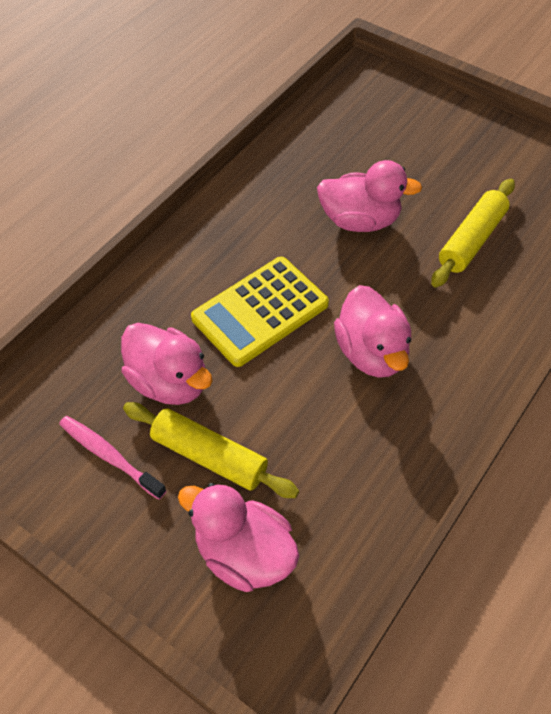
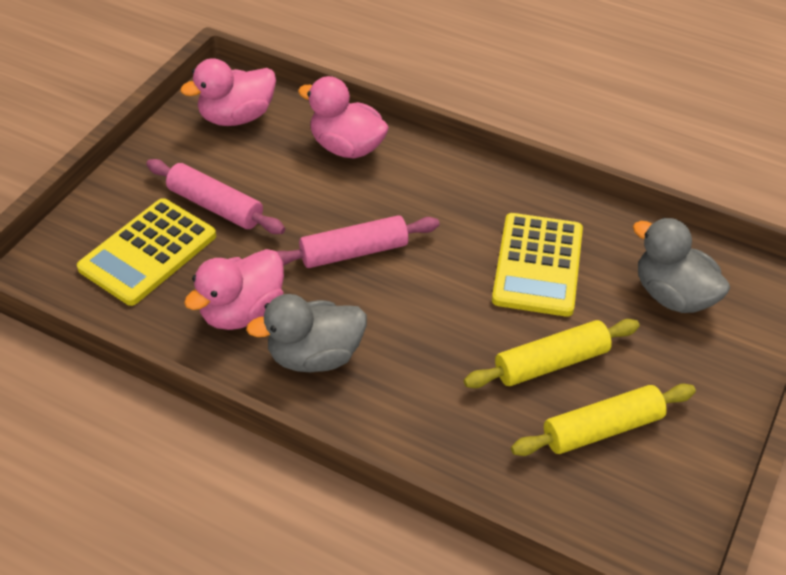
grey duck: none = 0 -> [246,294,367,372] [633,218,730,313] = 2
pink duck: [121,323,213,405] [178,483,299,592] [317,160,422,232] [334,285,411,378] = 4 -> [180,58,276,126] [184,249,284,330] [298,76,389,159] = 3
pink rolling pin: none = 0 -> [146,159,285,234] [276,215,440,268] = 2
pink toothbrush: [59,416,167,500] = 1 -> none = 0
yellow calculator: [191,257,329,367] = 1 -> [77,198,216,306] [492,213,583,317] = 2

